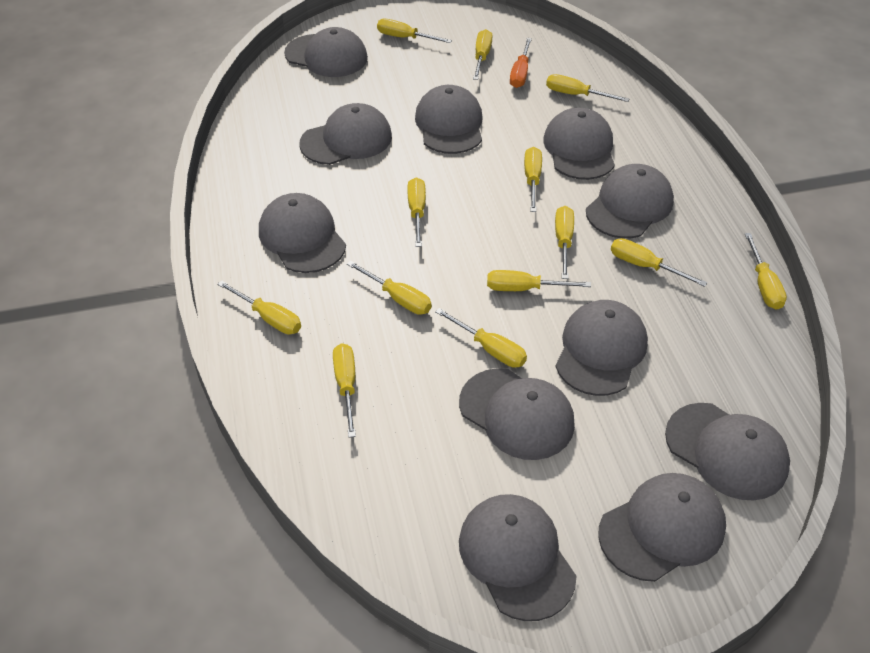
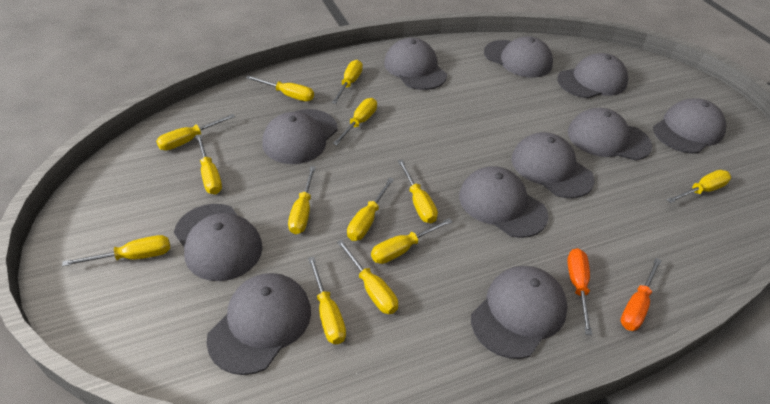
orange screwdriver: [510,38,532,88] = 1 -> [567,248,592,335] [621,258,662,331] = 2

